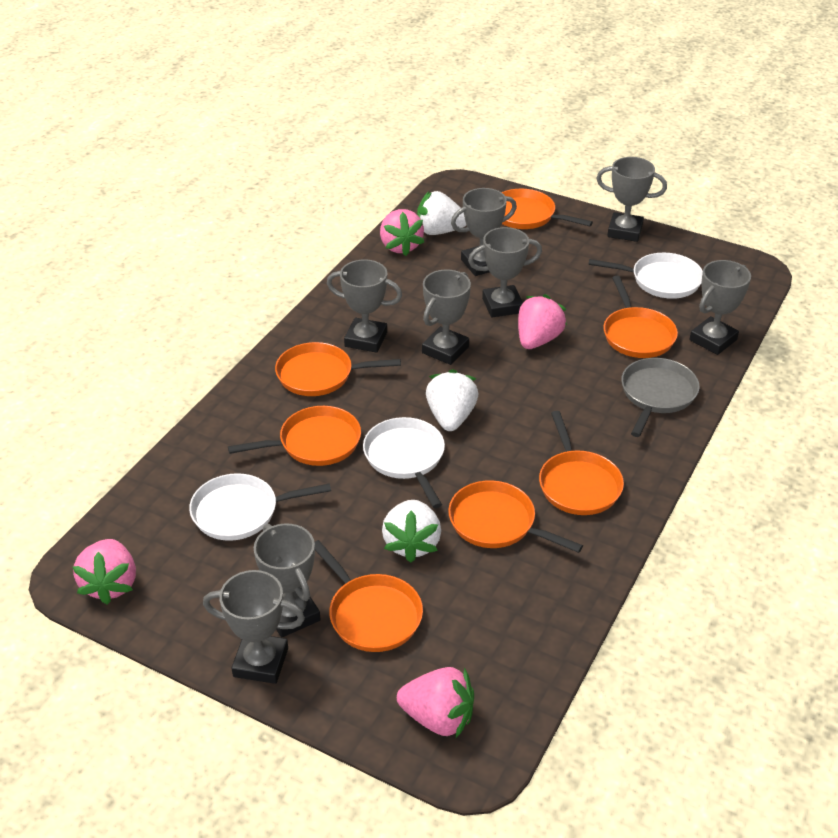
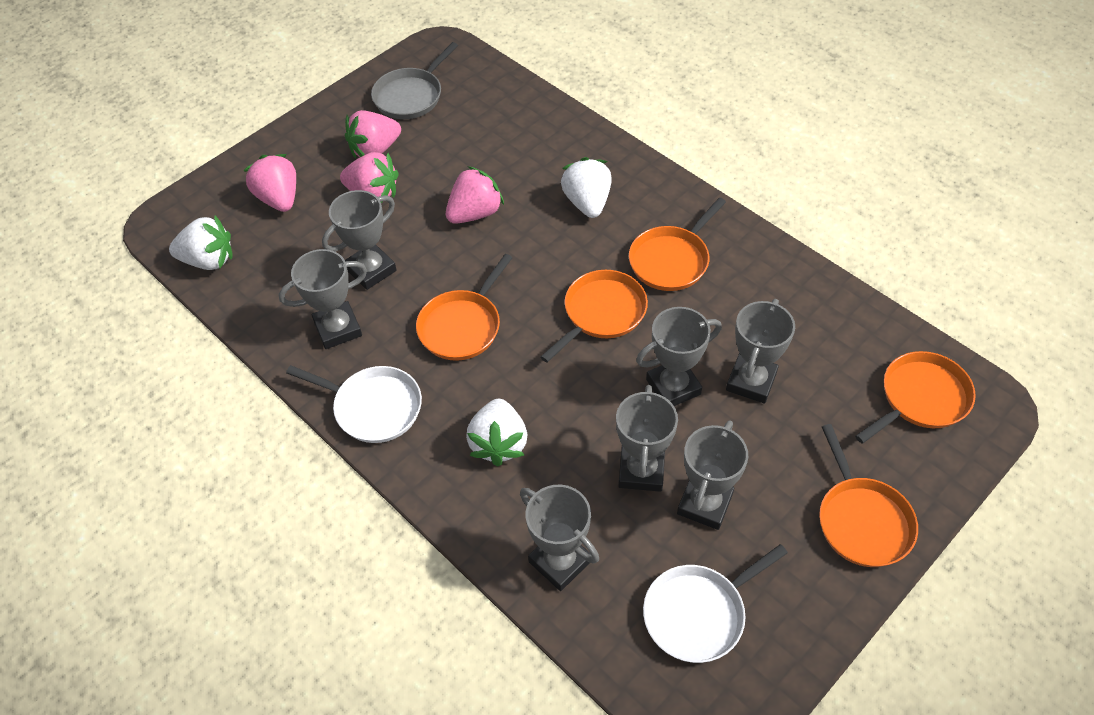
grey trophy: [203,570,305,684] [254,523,321,638] [327,259,402,353] [422,270,471,365] [451,188,517,276] [468,227,542,317] [596,157,667,242] [689,260,751,355] = 8 -> [279,249,367,349] [322,190,397,290] [520,485,599,591] [616,385,678,492] [636,307,722,406] [677,420,748,530] [726,299,795,403] = 7
orange pan: [228,406,361,466] [275,342,401,396] [314,540,423,652] [448,480,583,553] [502,189,593,229] [539,411,624,515] [603,276,678,358] = 7 -> [416,254,512,361] [540,270,648,362] [629,198,726,291] [819,424,918,567] [855,351,976,444] = 5
white pan: [189,473,331,541] [363,417,445,508] [589,253,703,299] = 3 -> [286,365,422,443] [643,544,788,663] = 2

